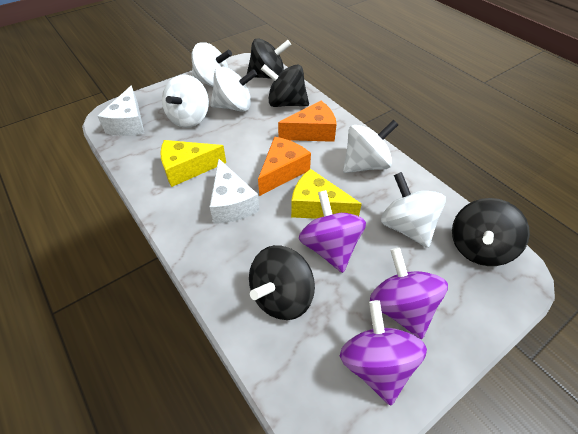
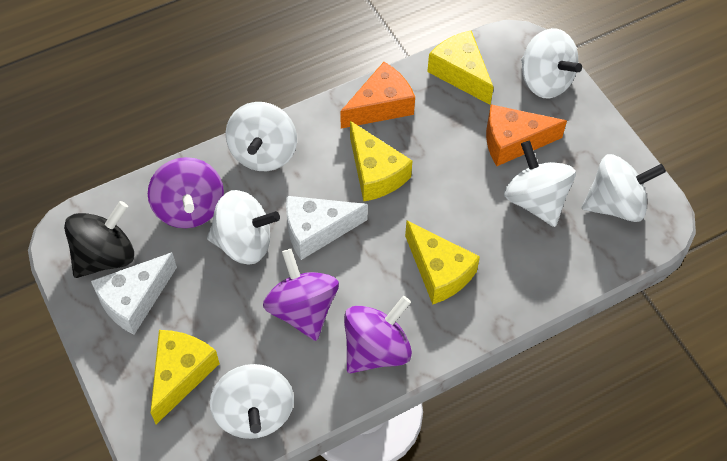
black spinning top: [247,38,291,79] [249,245,315,320] [261,64,309,107] [452,198,530,266] = 4 -> [64,201,134,278] = 1
white spinning top: [162,74,209,128] [191,42,232,87] [210,66,257,112] [343,120,398,173] [381,172,446,248] = 5 -> [207,190,280,265] [210,364,294,439] [226,102,297,171] [504,141,576,227] [521,28,582,98] [582,154,666,222] = 6
yellow cheese: [161,140,226,187] [291,169,362,219] = 2 -> [150,330,220,424] [350,121,412,202] [405,220,480,304] [427,30,494,105] = 4

